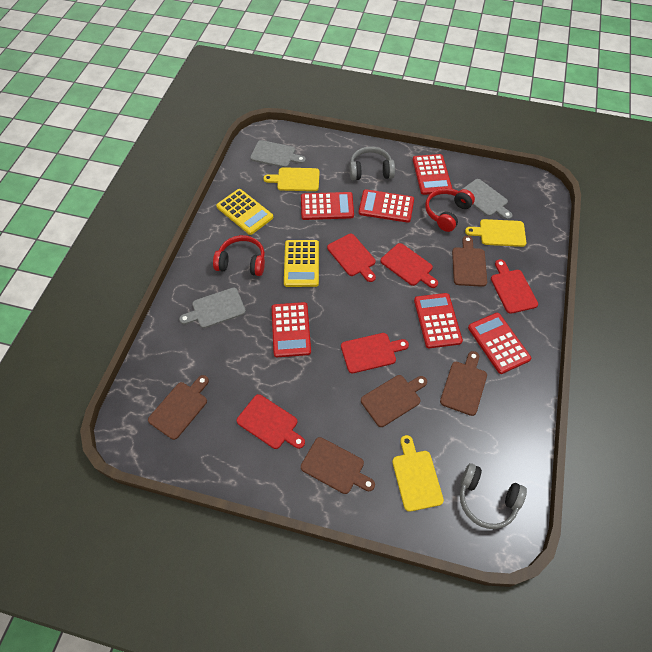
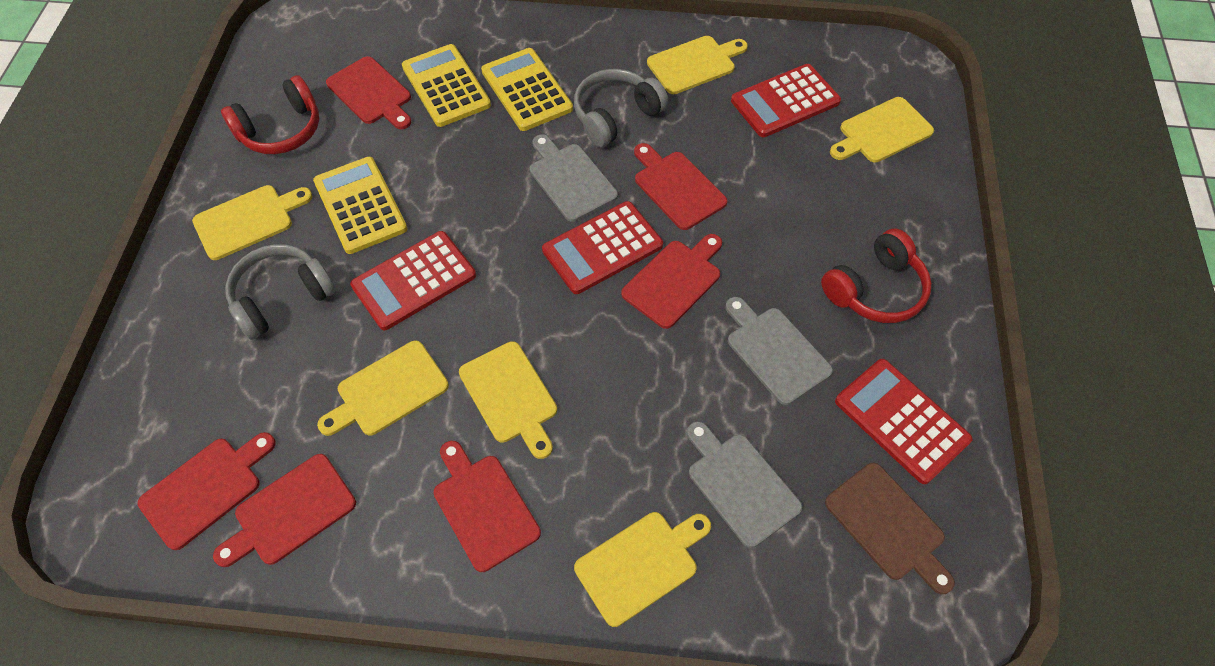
brown cutting board: [148,375,209,440] [301,437,375,494] [361,375,427,427] [440,351,487,416] [452,236,487,287] = 5 -> [825,463,955,594] = 1
red calculator: [272,302,311,357] [301,192,354,220] [358,189,414,223] [413,154,452,195] [414,293,463,348] [468,313,531,374] = 6 -> [350,231,476,330] [542,201,663,294] [731,64,841,137] [835,359,973,484] = 4
red cutting board: [237,394,305,449] [327,234,376,282] [341,333,409,373] [380,243,438,288] [491,259,538,314] = 5 -> [138,432,276,550] [213,454,356,567] [326,56,411,129] [434,441,541,572] [621,234,722,329] [634,143,727,230] = 6
yellow calculator: [216,189,274,235] [284,240,319,287] = 2 -> [313,157,407,254] [402,44,491,127] [481,48,573,131] = 3
yellow cutting board: [263,167,320,191] [392,435,444,512] [465,219,526,247] = 3 -> [192,185,313,260] [317,341,449,436] [459,341,557,459] [574,512,711,627] [647,36,748,94] [830,97,934,162] = 6

